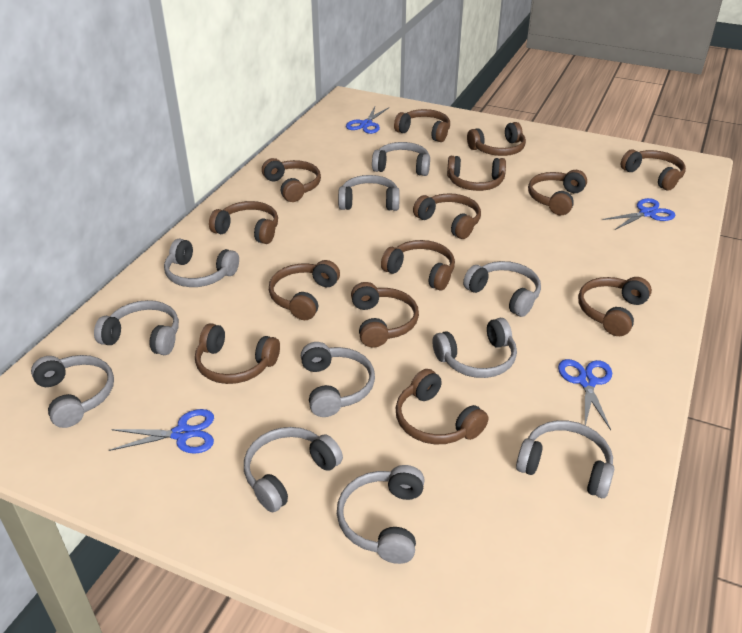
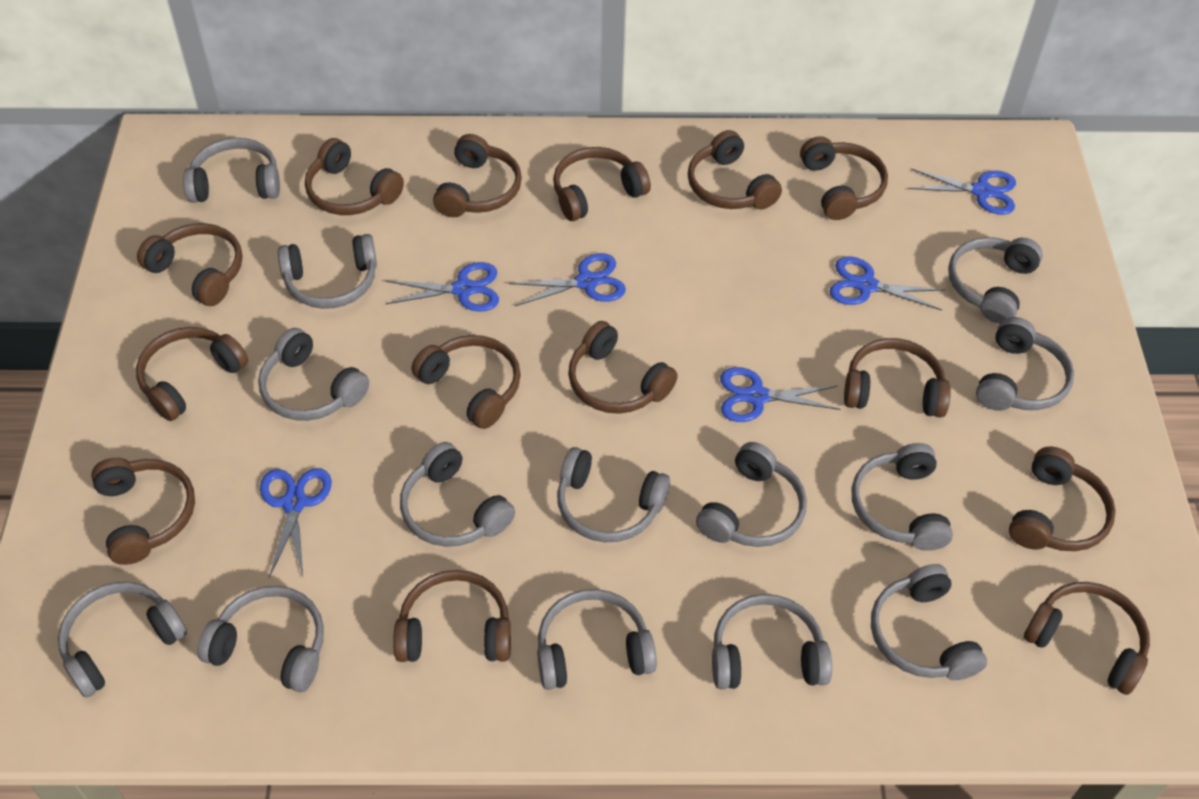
blue scissors: [109,409,214,454] [346,107,388,134] [558,359,612,430] [602,198,675,230] = 4 -> [260,468,332,578] [385,262,499,312] [509,253,626,306] [720,367,840,422] [830,256,945,310] [908,168,1016,215] = 6
grey headphones: [31,355,114,428] [94,300,179,355] [164,238,239,287] [244,427,343,512] [301,342,375,417] [337,465,425,564] [338,175,400,211] [372,142,430,176] [433,318,517,378] [463,261,541,317] [516,420,614,498] = 11 -> [58,582,187,698] [183,138,280,203] [197,586,324,692] [258,328,369,421] [278,234,377,309] [400,442,515,547] [537,589,657,690] [557,447,670,542] [696,442,807,547] [712,594,832,689] [852,443,953,551] [871,564,987,680] [948,237,1043,323] [976,317,1074,411] = 14

